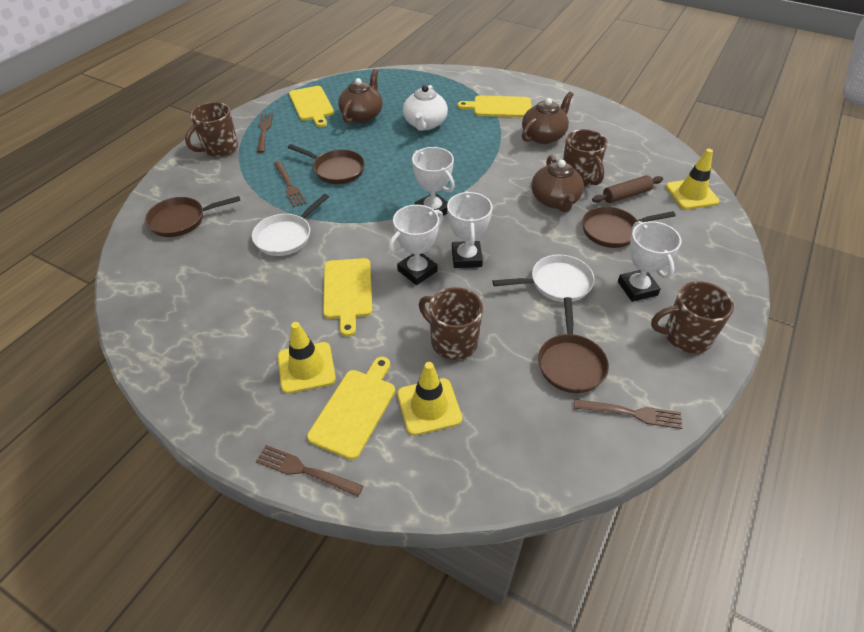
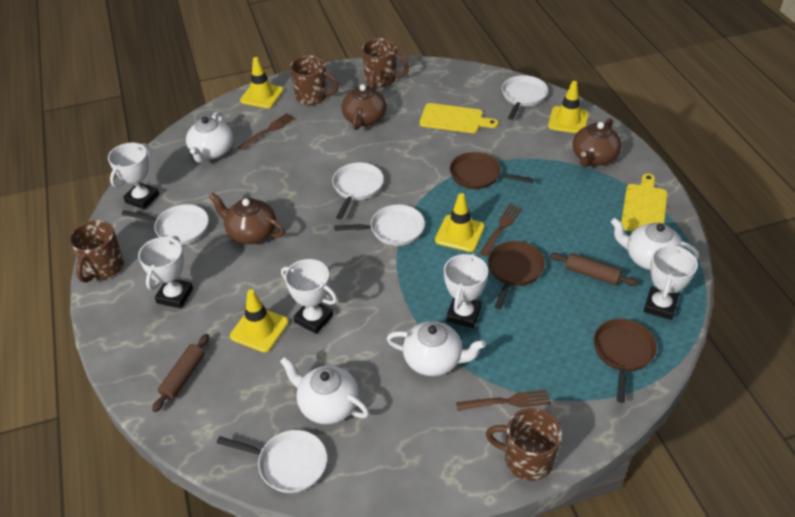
brown fork: [256,445,363,497] [257,114,273,153] [274,161,306,207] [574,399,682,429] = 4 -> [238,113,295,150] [456,389,551,411] [480,204,522,256] = 3
brown pan: [145,196,240,237] [288,144,365,184] [538,297,609,393] [582,206,676,248] = 4 -> [450,152,534,189] [488,241,545,309] [593,319,657,403] = 3
brown rolling pin: [592,175,663,203] = 1 -> [152,334,209,412] [550,253,638,286] = 2
white pan: [252,194,329,256] [493,255,595,302] = 2 -> [122,204,209,245] [217,430,327,493] [332,162,384,219] [334,204,425,246] [502,75,548,120] = 5
white teapot: [403,85,448,131] = 1 -> [186,111,233,163] [280,357,369,424] [387,321,486,376] [611,218,699,270] = 4
white trophy: [388,205,443,285] [412,147,455,216] [447,191,492,268] [618,221,681,302] = 4 -> [108,143,159,210] [138,236,193,309] [281,259,337,334] [444,253,488,328] [643,245,698,320] = 5
yellow cutting board: [289,86,334,127] [307,357,395,460] [323,258,372,337] [458,95,531,117] = 4 -> [419,103,498,133] [621,174,667,232] = 2
yellow traffic cone: [278,322,336,393] [397,362,462,435] [666,149,720,209] = 3 -> [230,289,289,352] [240,57,284,108] [435,193,484,252] [548,81,589,133] = 4

